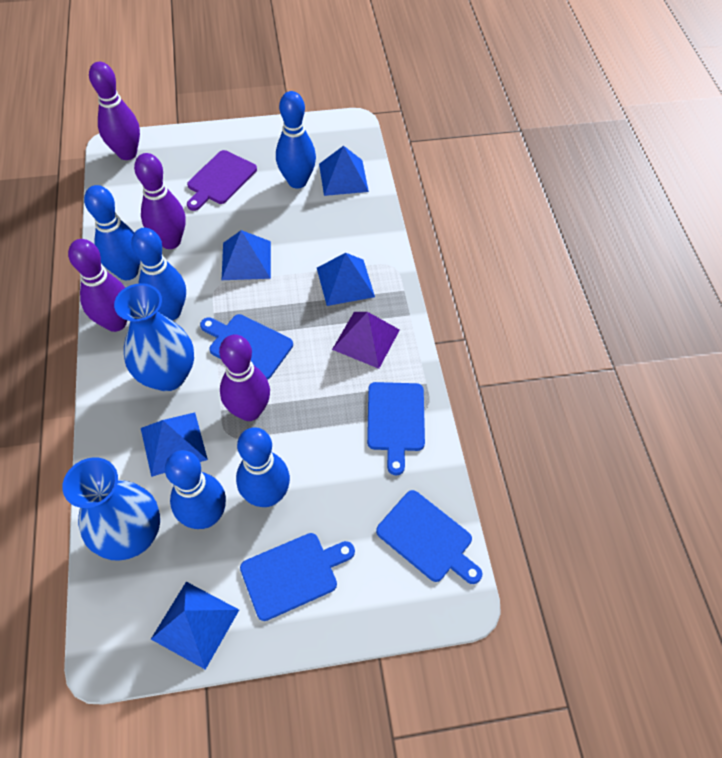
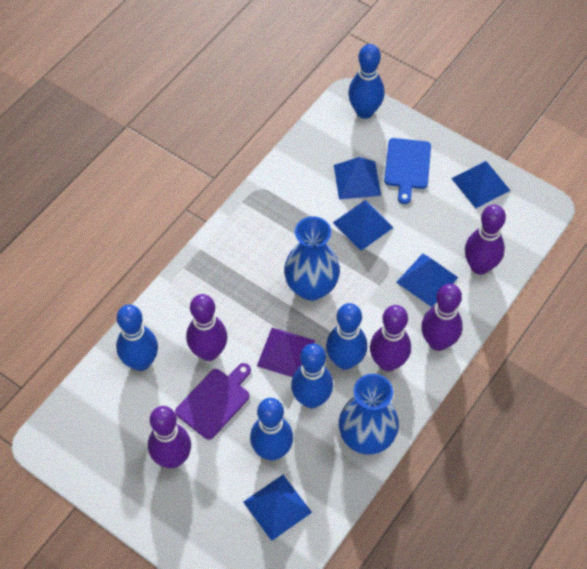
blue cutting board: [200,314,293,380] [240,533,355,621] [367,382,425,475] [376,490,482,584] = 4 -> [384,138,431,204] = 1
purple bowling pin: [68,239,127,332] [89,62,140,160] [134,153,185,249] [219,335,270,421] = 4 -> [148,406,191,468] [186,294,227,361] [370,305,411,371] [421,284,463,351] [465,204,506,275] = 5

